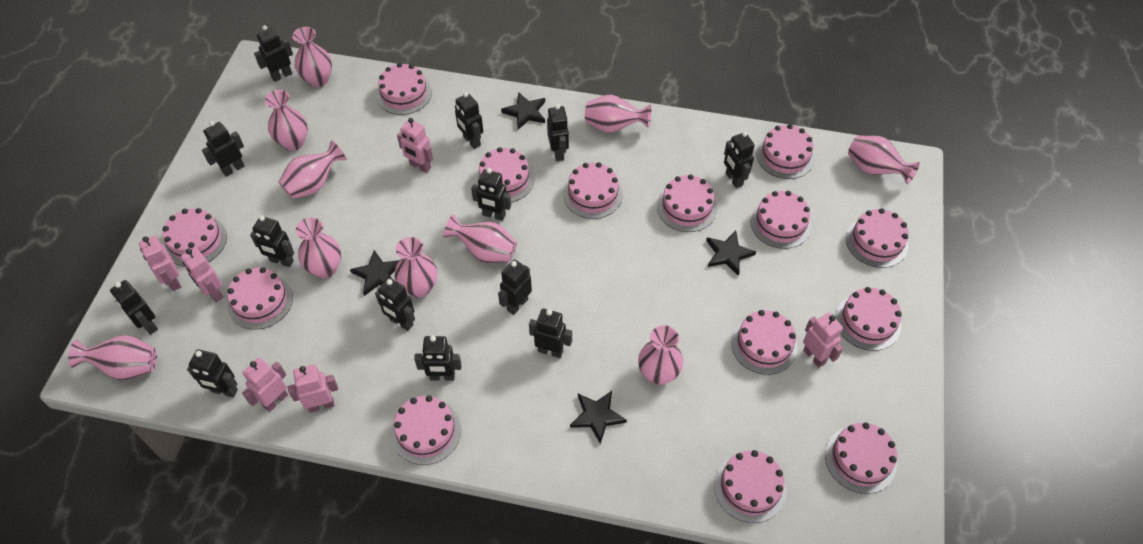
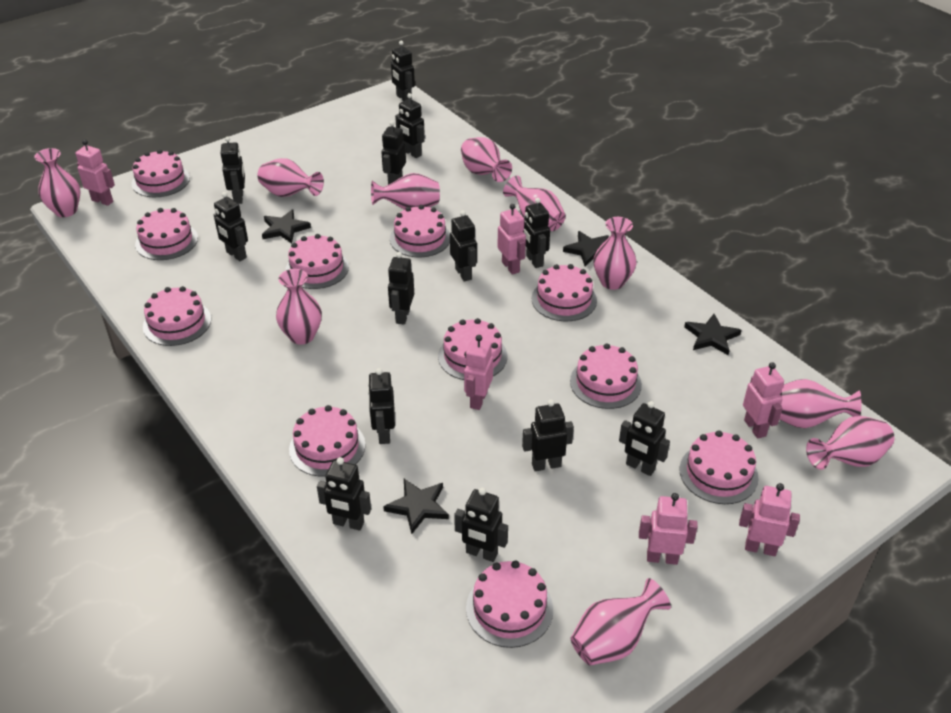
pink cake: [162,208,227,267] [227,267,293,329] [376,63,432,115] [391,395,461,465] [475,147,534,202] [563,162,623,219] [657,174,717,232] [714,450,787,523] [731,310,798,375] [750,191,812,249] [756,124,815,179] [825,423,897,494] [835,287,902,351] [846,208,909,268] = 14 -> [132,149,190,197] [135,208,198,260] [143,286,211,346] [285,234,349,289] [289,405,365,477] [390,205,450,257] [438,318,507,380] [466,561,553,648] [532,264,597,321] [570,344,642,409] [679,430,759,504] = 11

